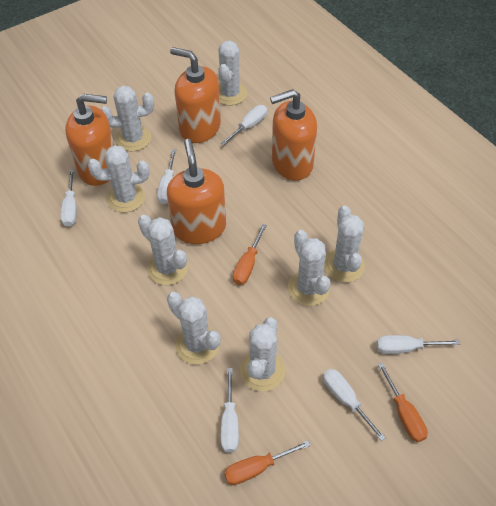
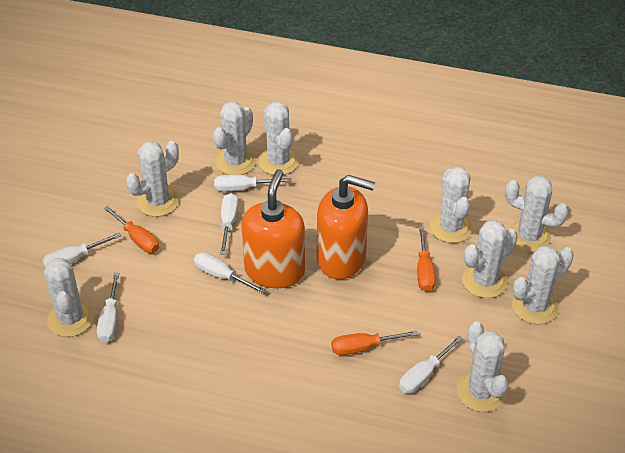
orange soap dispenser: [65,94,114,186] [167,139,226,244] [170,47,221,143] [270,89,317,181] = 4 -> [241,169,305,288] [317,175,375,279] = 2
white cactus: [88,145,149,212] [101,85,154,151] [138,214,188,285] [167,292,220,365] [218,41,247,106] [240,317,285,392] [288,230,330,306] [324,206,365,282] = 8 -> [44,258,94,337] [126,141,179,217] [213,102,256,175] [258,102,299,175] [430,167,473,243] [457,321,509,412] [462,220,518,298] [505,176,569,252] [512,246,574,325] = 9

